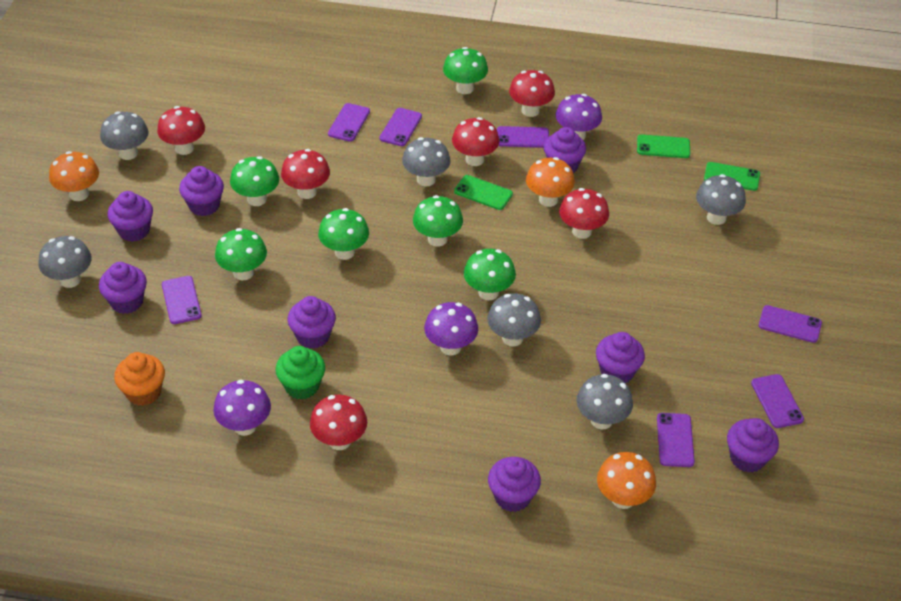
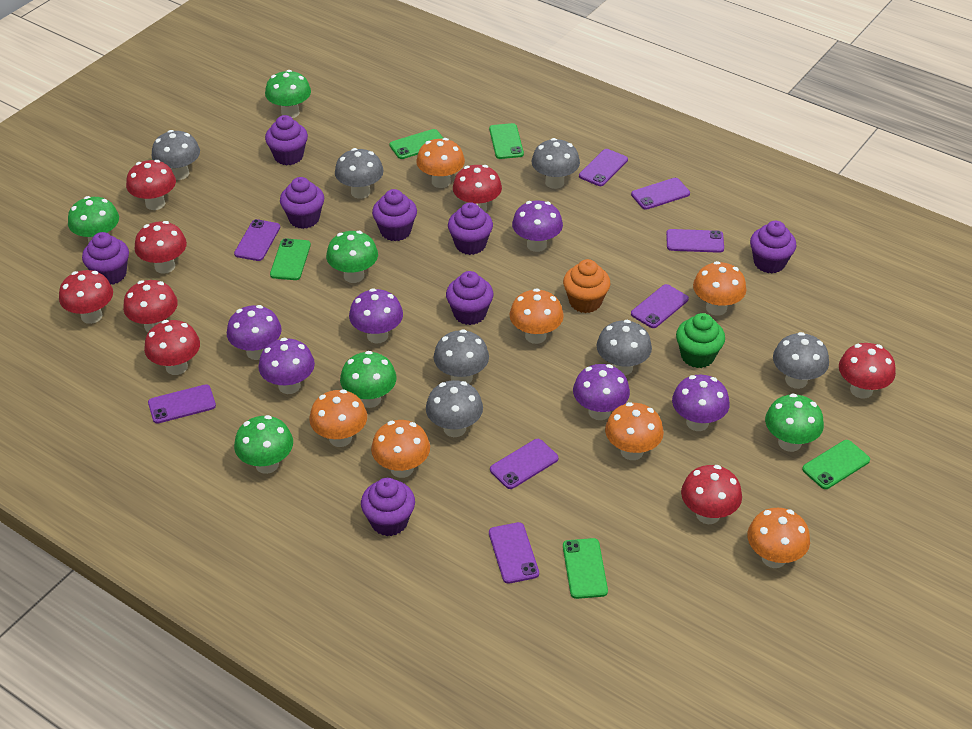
green phone: [454,175,513,210] [637,134,690,158] [704,162,760,191] = 3 -> [270,238,311,280] [389,129,443,159] [489,123,524,159] [563,538,608,599] [802,440,870,489] = 5
grey mushroom: [38,236,92,288] [100,111,149,160] [402,137,451,186] [487,293,541,347] [576,374,633,429] [696,174,746,225] = 6 -> [151,130,200,180] [335,148,384,199] [426,380,483,437] [434,329,489,384] [532,138,580,189] [597,320,652,375] [773,332,829,389] = 7
orange mushroom: [49,151,99,201] [526,157,575,207] [597,452,656,509] = 3 -> [309,390,367,447] [371,420,430,478] [416,138,465,188] [510,288,564,344] [605,402,664,460] [693,261,747,316] [747,508,810,568] = 7
purple mushroom: [213,380,271,436] [424,302,478,356] [556,94,602,140] = 3 -> [227,305,282,360] [258,338,315,394] [349,288,403,343] [512,201,563,252] [573,364,630,420] [672,375,730,431] = 6
purple phone: [162,276,202,324] [328,103,370,142] [380,108,422,146] [497,126,549,148] [657,413,695,467] [751,374,804,428] [759,305,822,343] = 7 -> [148,384,216,424] [234,219,280,261] [489,522,539,584] [490,439,559,489] [579,149,628,186] [631,178,690,210] [631,284,689,328] [666,229,724,253] = 8
red mushroom: [157,106,205,155] [281,149,330,199] [310,395,367,450] [452,117,499,166] [509,70,555,117] [559,188,609,239] = 6 -> [59,270,113,324] [123,280,178,332] [126,160,176,210] [135,221,187,274] [144,320,200,375] [453,165,502,212] [681,465,742,524] [839,343,896,399] = 8

